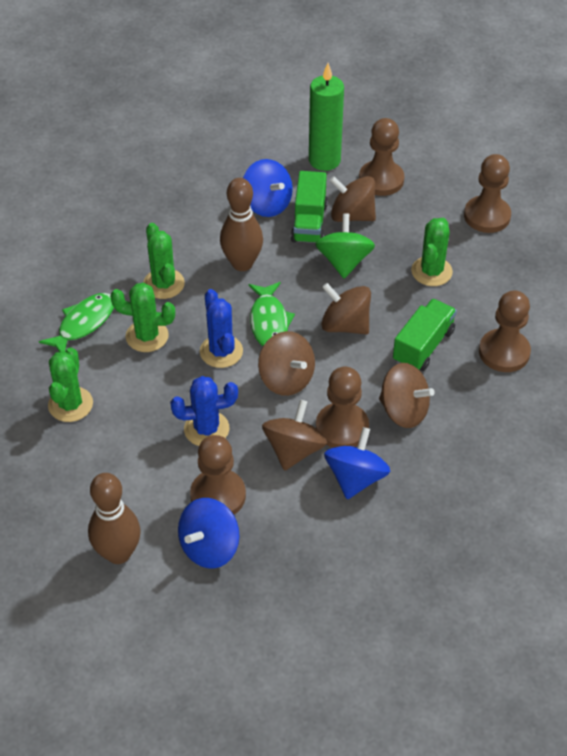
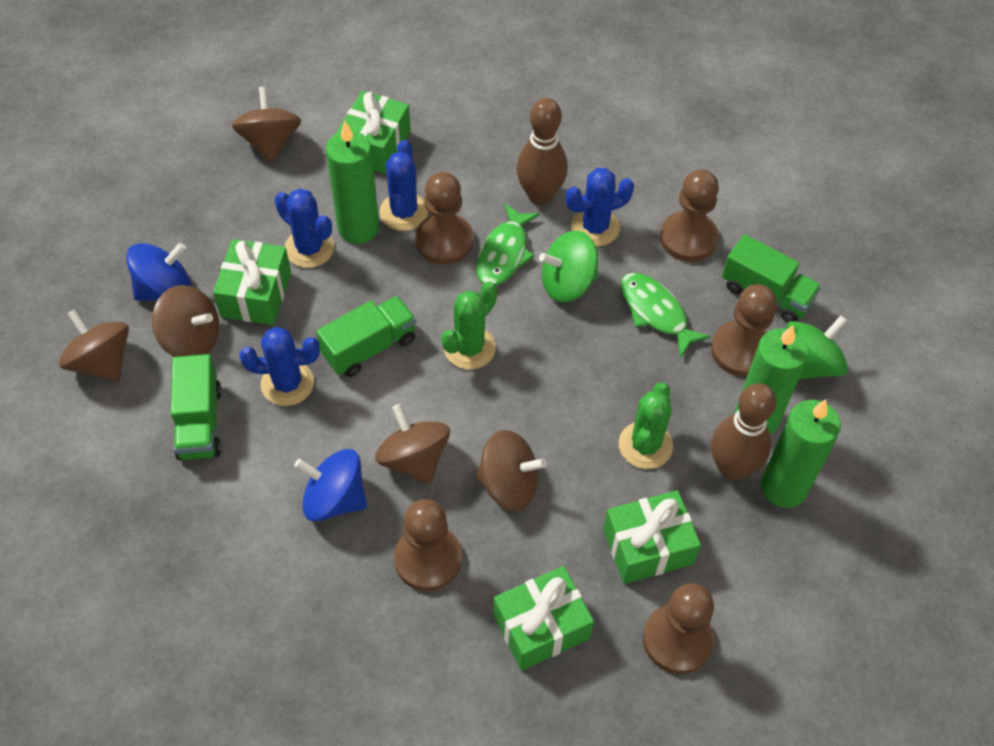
blue cactus: [170,376,238,446] [200,289,243,368] = 2 -> [239,327,320,406] [274,188,334,268] [380,140,428,231] [565,168,634,246] = 4
blue spinning top: [178,498,239,569] [243,159,293,217] [324,427,390,499] = 3 -> [126,243,192,301] [294,449,367,522] = 2
green cactus: [48,347,93,422] [110,283,175,352] [143,223,185,299] [411,218,453,286] = 4 -> [441,281,498,370] [619,382,673,469] = 2
green candle: [309,63,344,171] = 1 -> [326,121,379,244] [734,325,808,435] [761,400,841,508] = 3
green gift: none = 0 -> [213,239,291,325] [336,91,411,174] [493,566,594,671] [603,490,701,584] = 4
green spinning top: [315,213,375,278] = 1 -> [539,230,598,303] [785,315,848,380] = 2
green truck: [291,171,328,243] [393,299,457,371] = 2 -> [171,354,222,460] [316,296,416,377] [722,234,821,323] = 3

